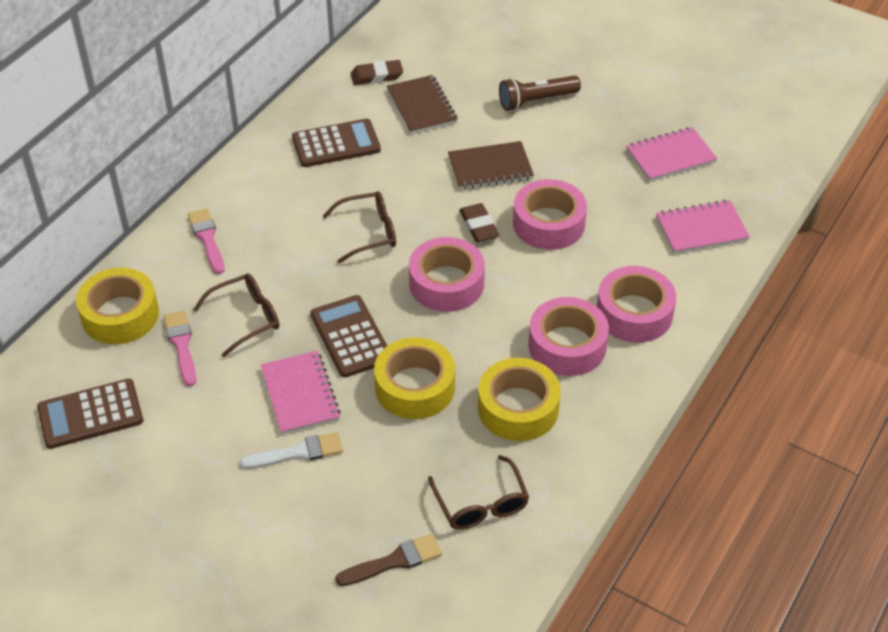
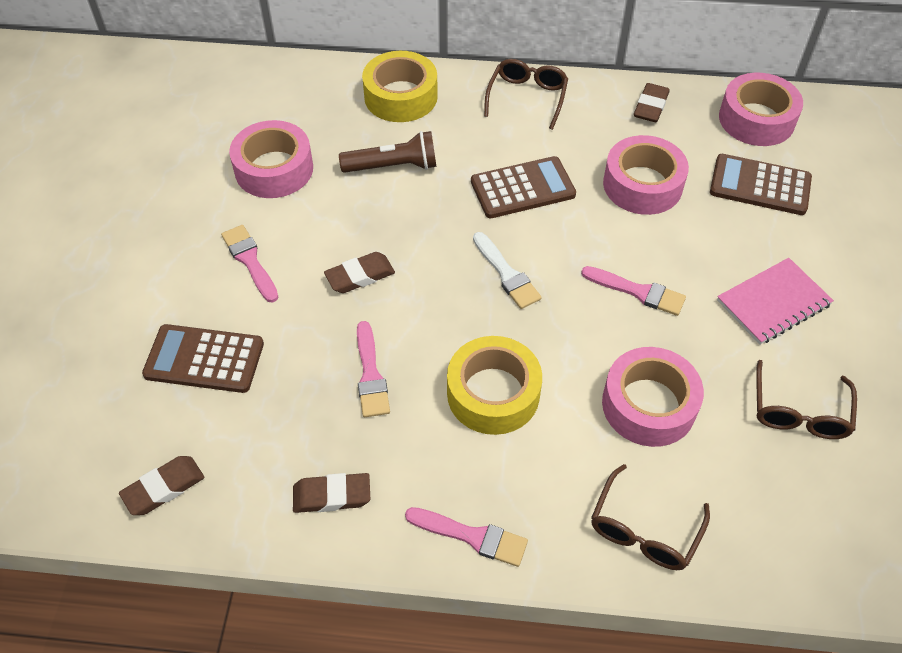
brown brush: [335,534,442,586] = 1 -> none = 0
brown eraser: [351,60,403,85] [459,203,499,242] = 2 -> [119,456,204,515] [293,473,370,513] [324,252,395,293] [634,83,669,122] = 4
brown notebook: [387,75,458,134] [448,141,534,190] = 2 -> none = 0
pink brush: [164,311,196,387] [188,208,225,274] = 2 -> [221,225,279,303] [357,321,390,417] [405,507,528,567] [581,266,686,316] = 4
pink notebook: [261,351,341,434] [626,127,717,181] [656,200,750,254] = 3 -> [717,258,834,345] = 1
yellow tape: [76,267,159,344] [374,337,455,419] [478,358,561,441] = 3 -> [362,51,438,122] [447,336,542,435] = 2

